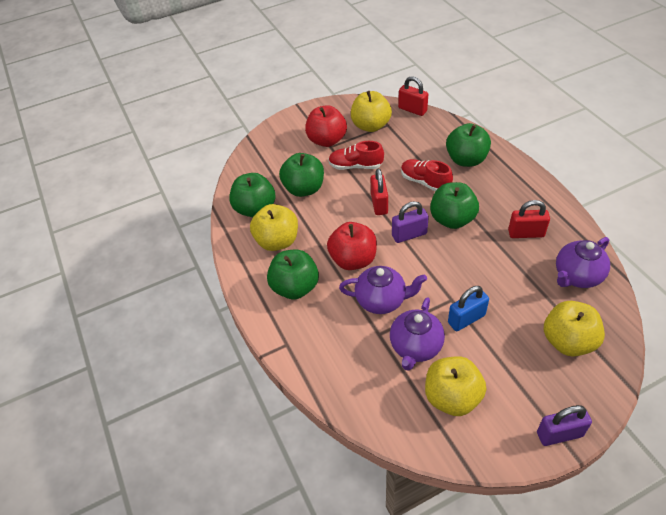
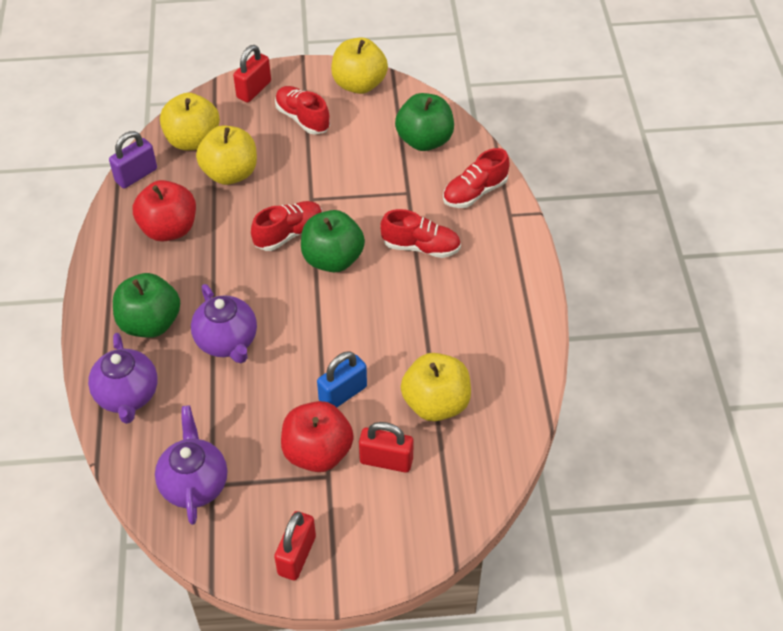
green apple: [229,173,276,217] [267,249,319,300] [279,153,324,197] [430,182,479,229] [446,123,491,167] = 5 -> [113,273,180,338] [301,210,365,273] [395,93,454,151] = 3
purple padlock: [392,201,429,243] [537,405,592,446] = 2 -> [109,131,157,189] = 1
red shoe: [328,141,384,170] [401,159,453,191] = 2 -> [251,201,322,251] [275,86,330,135] [380,209,461,258] [443,148,510,208] = 4

